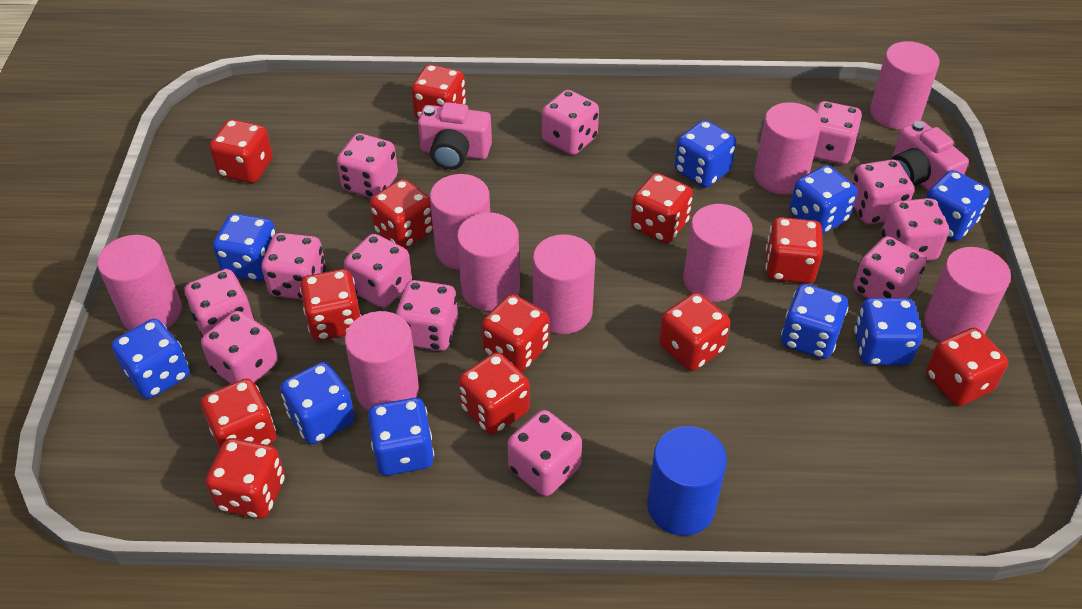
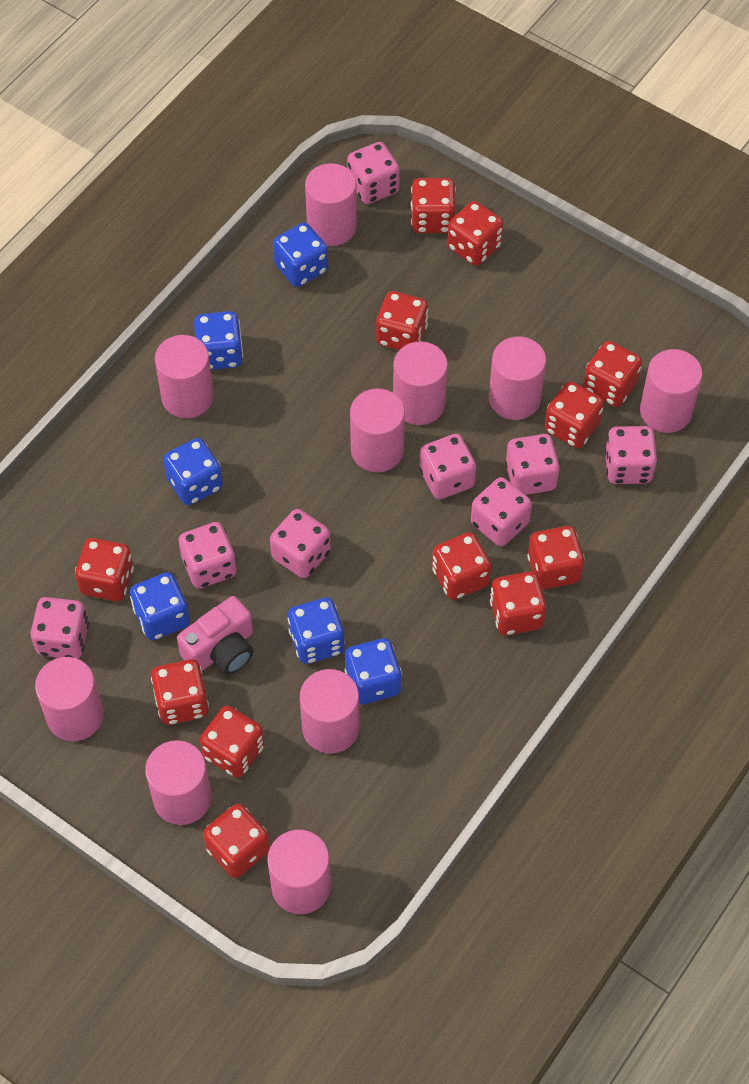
blue cylinder: [647,426,727,536] = 1 -> none = 0
blue dice: [112,319,190,399] [213,213,276,281] [280,362,355,444] [368,398,434,476] [674,120,736,188] [781,284,848,359] [790,165,857,234] [854,298,923,366] [926,170,990,241] = 9 -> [130,572,190,640] [163,438,223,505] [194,311,243,370] [273,223,328,287] [288,598,345,664] [345,638,402,704] = 6
pink camera: [418,102,492,170] [891,121,969,191] = 2 -> [177,596,253,675] = 1
pink cylinder: [97,235,182,330] [345,311,419,411] [430,174,490,270] [457,213,520,311] [533,234,596,334] [683,204,753,302] [754,102,821,194] [870,41,940,130] [924,247,1011,342] = 9 -> [35,657,104,741] [145,740,211,825] [155,335,214,418] [267,830,331,914] [300,669,359,754] [305,163,357,246] [350,389,405,472] [393,341,448,425] [489,337,546,420] [640,349,702,433] = 10
pink dice: [185,269,254,337] [201,311,278,384] [262,233,326,300] [337,133,398,198] [344,234,412,308] [395,280,458,351] [508,410,582,496] [542,90,599,155] [814,101,862,164] [851,160,914,224] [853,236,926,299] [882,198,949,261] = 12 -> [31,597,89,659] [179,522,237,589] [270,509,331,578] [347,142,400,204] [419,434,476,499] [471,477,532,546] [505,434,560,495] [605,426,657,484] = 8

